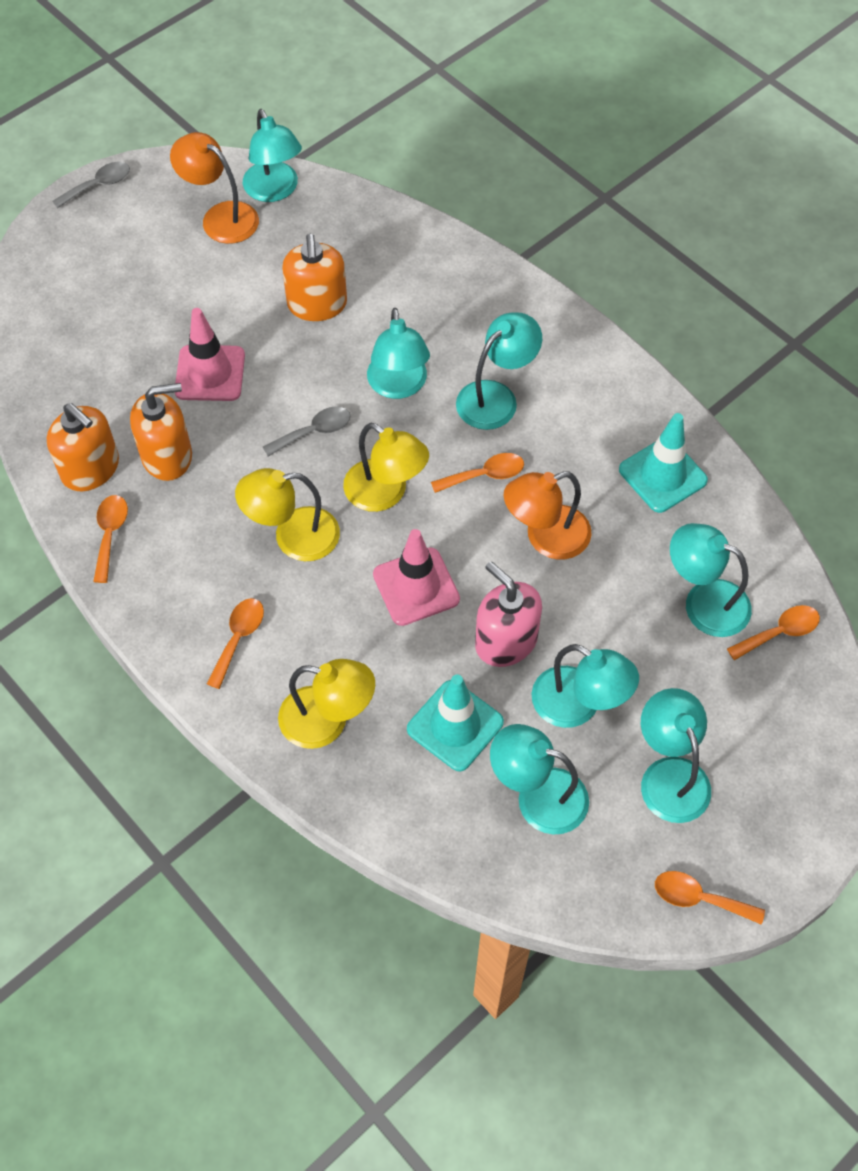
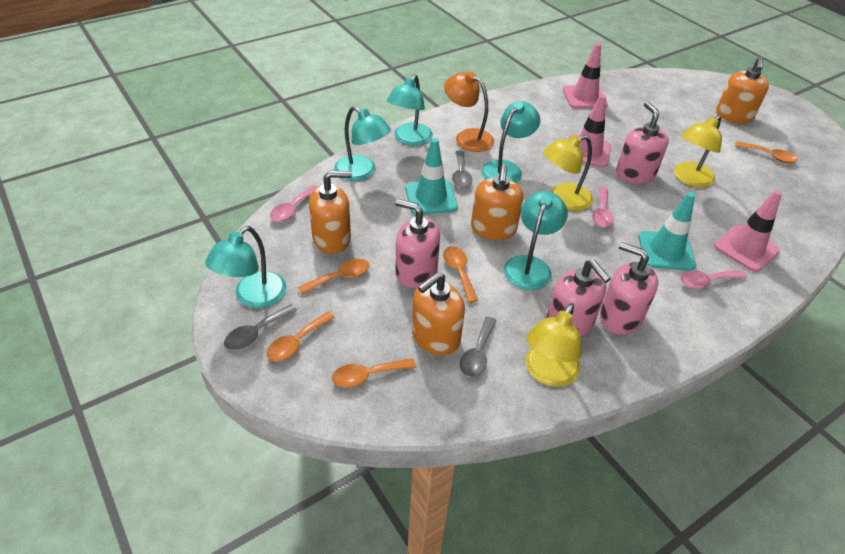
grey spoon: [52,162,130,208] [263,406,350,457] = 2 -> [224,304,297,350] [452,151,472,188] [460,317,497,377] = 3
orange lamp: [170,132,259,244] [503,472,592,560] = 2 -> [444,72,494,152] = 1
orange soap dispenser: [47,403,119,491] [130,383,192,481] [282,234,347,321] = 3 -> [309,171,352,254] [412,272,465,355] [471,165,523,240] [716,57,769,124] = 4
pink soap dispenser: [475,561,542,667] = 1 -> [395,199,440,288] [546,260,611,337] [600,242,658,335] [616,102,669,184] = 4
pink spoon: none = 0 -> [270,185,318,222] [592,187,614,228] [680,270,747,289] = 3
pink traffic cone: [175,308,245,401] [373,529,460,626] = 2 -> [563,43,608,109] [568,95,611,167] [714,190,782,272] = 3
turquoise lamp: [243,109,302,202] [367,308,430,399] [456,312,542,430] [490,724,589,835] [532,644,639,728] [641,688,711,823] [670,523,752,637] = 7 -> [205,226,287,309] [334,106,391,181] [387,74,433,146] [481,101,540,183] [504,191,568,290] = 5

